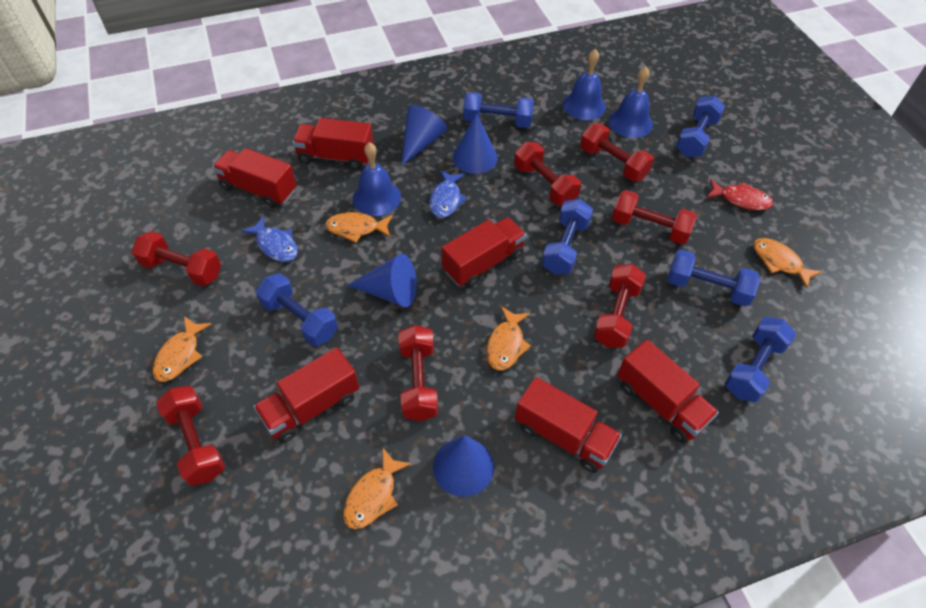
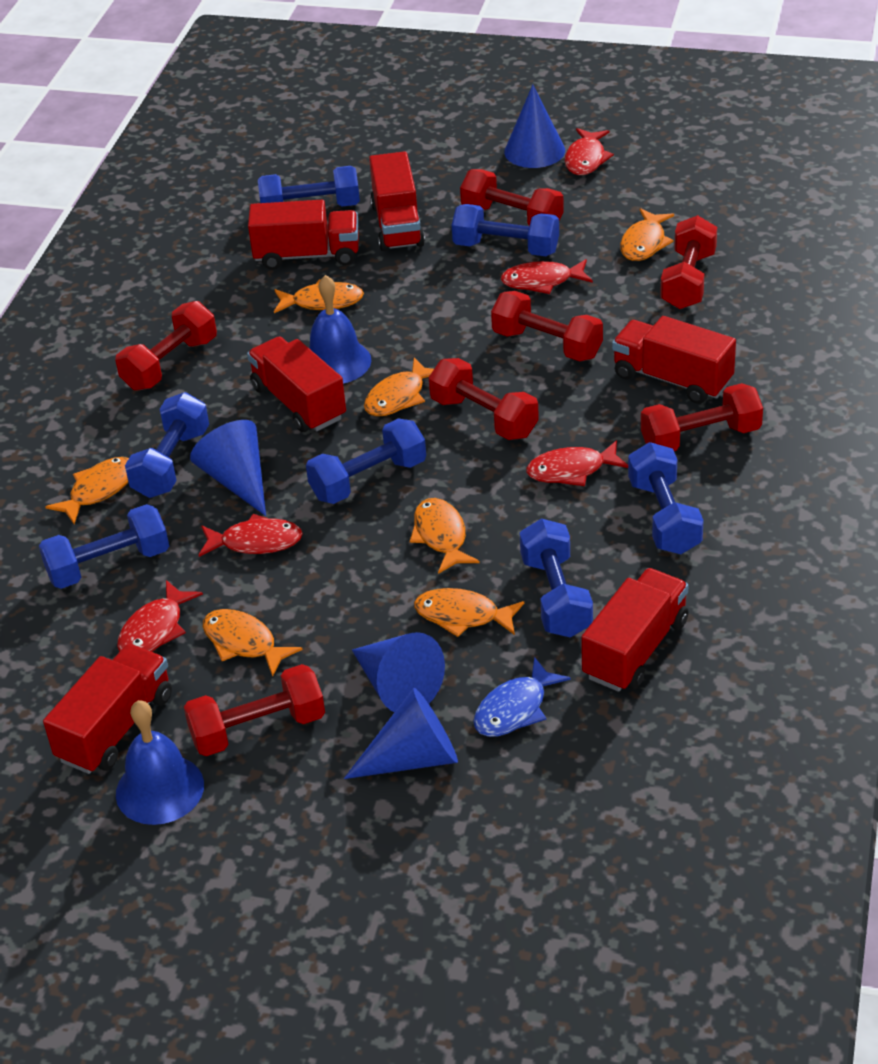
blue bell: [353,142,401,216] [563,49,606,120] [608,66,653,138] = 3 -> [116,700,204,825] [309,275,371,384] = 2
blue dumbbell: [256,273,338,346] [463,92,534,128] [542,199,593,275] [667,249,760,306] [676,96,725,157] [725,317,796,402] = 6 -> [39,504,169,589] [125,392,209,498] [258,166,360,207] [306,418,426,504] [452,204,559,256] [520,518,593,638] [628,442,704,554] = 7
blue fish: [241,216,298,262] [429,170,467,218] = 2 -> [473,657,570,737] = 1
orange fish: [153,316,212,382] [325,212,393,243] [343,448,411,529] [486,306,531,371] [753,238,822,288] = 5 -> [45,457,129,524] [203,609,302,677] [274,279,364,313] [364,358,434,417] [410,498,480,574] [414,588,524,637] [620,208,674,261] = 7
red fish: [706,179,773,210] = 1 -> [117,580,203,652] [199,514,303,557] [501,259,593,294] [526,440,628,486] [565,128,614,175] = 5

